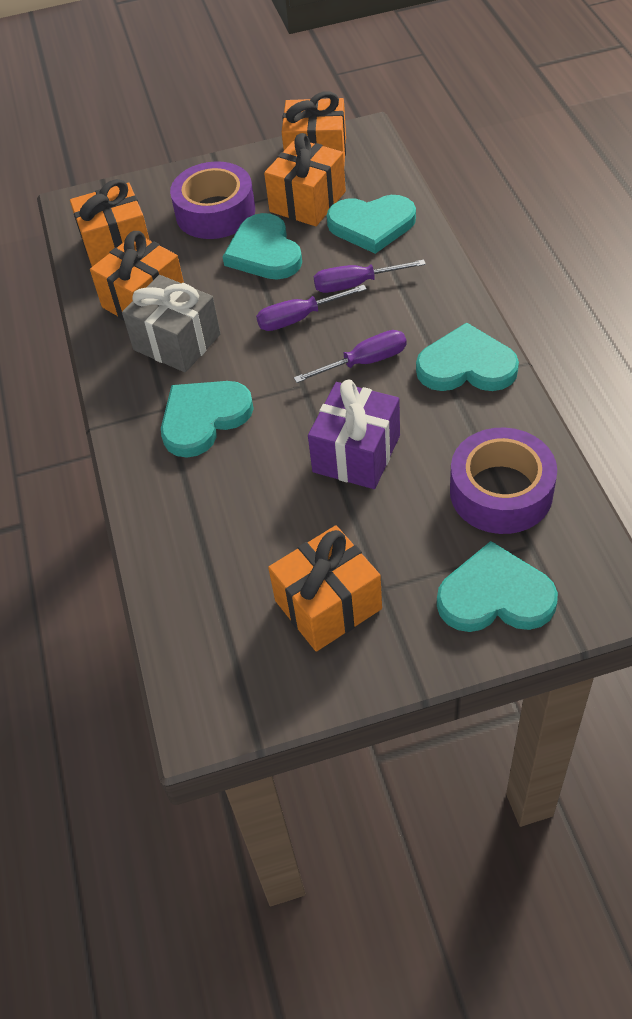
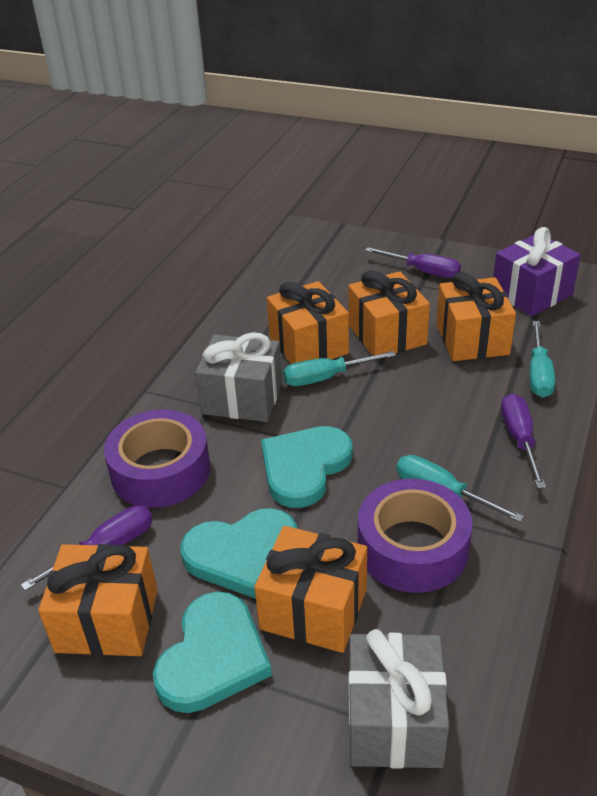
grey gift: [122,275,221,372] = 1 -> [195,332,282,422] [349,629,449,769] = 2
turquoise heart: [161,381,254,458] [223,213,302,280] [327,195,416,254] [416,322,519,391] [437,541,558,632] = 5 -> [153,591,272,713] [181,508,297,599] [261,426,353,508] = 3
turquoise screwdriver: none = 0 -> [283,351,396,386] [396,455,524,522] [529,321,555,398] = 3

